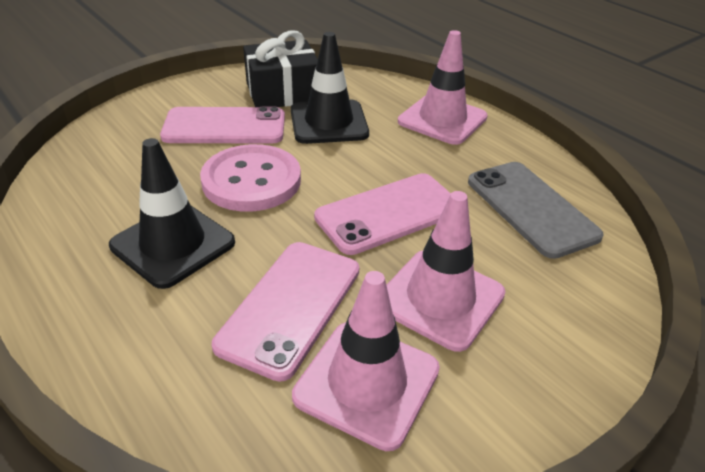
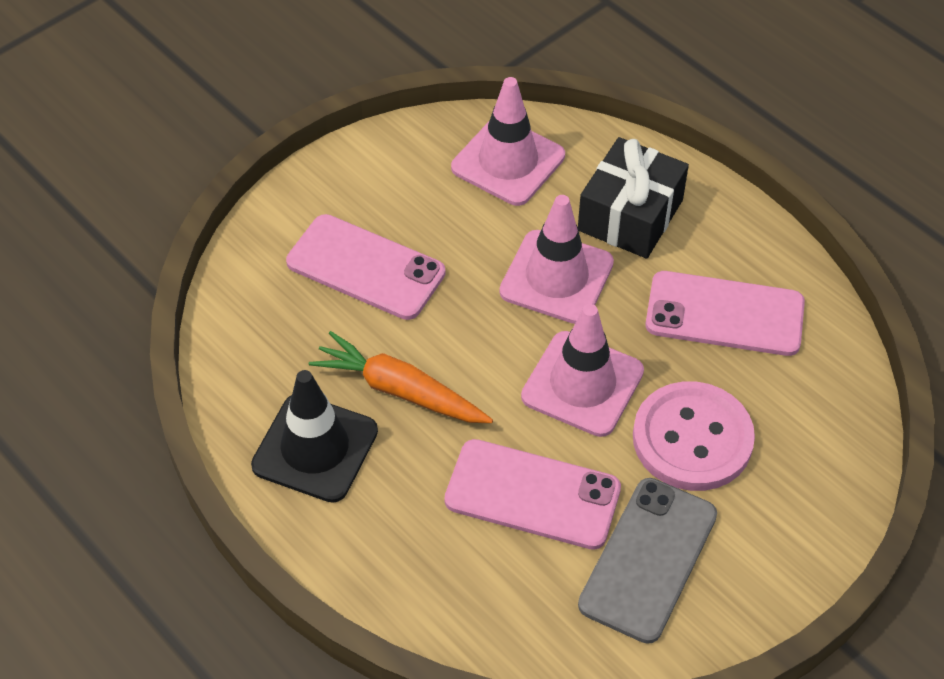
black traffic cone: [109,138,235,289] [291,32,369,144] = 2 -> [251,370,378,503] = 1
orange carrot: none = 0 -> [309,331,493,423] = 1

